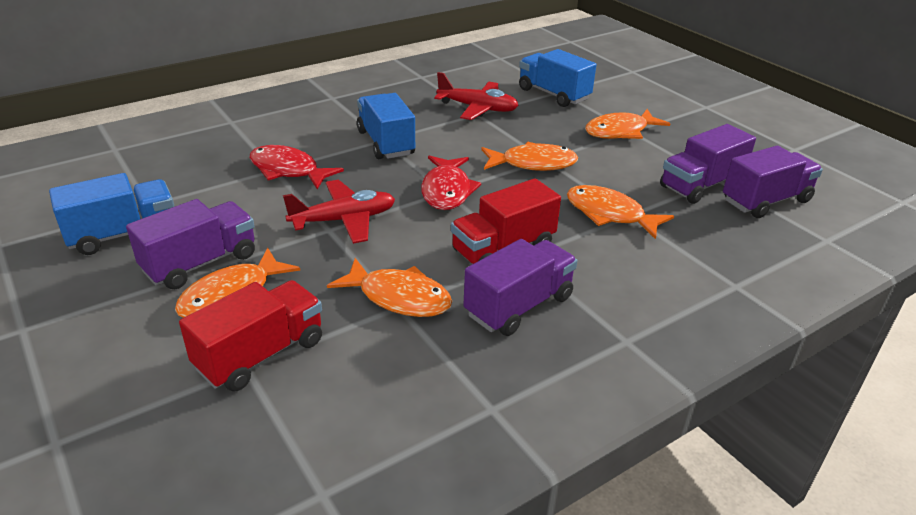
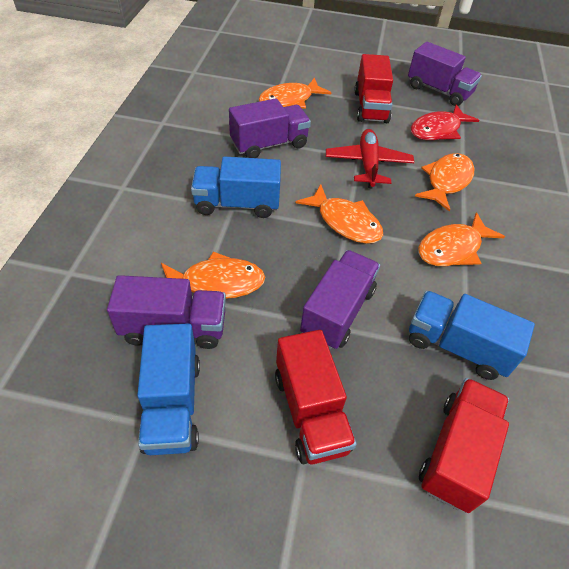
red fish: [250,145,344,189] [421,156,481,210] = 2 -> [411,104,479,140] = 1
red plane: [283,180,395,244] [434,72,519,120] = 2 -> [326,129,414,188] = 1
red truck: [179,280,322,391] [451,178,561,264] = 2 -> [275,330,357,464] [354,54,393,123] [419,378,509,513] = 3

